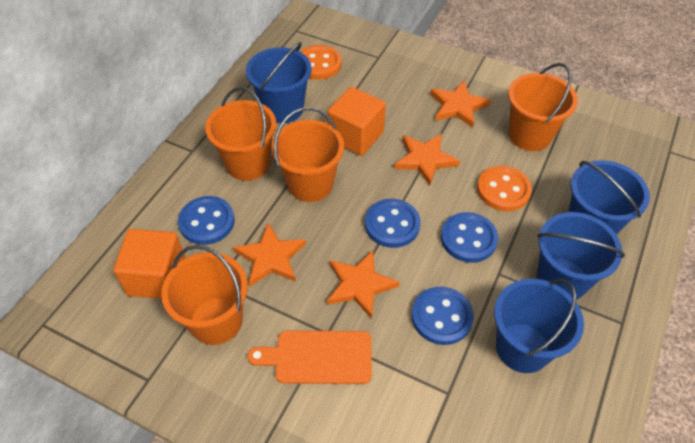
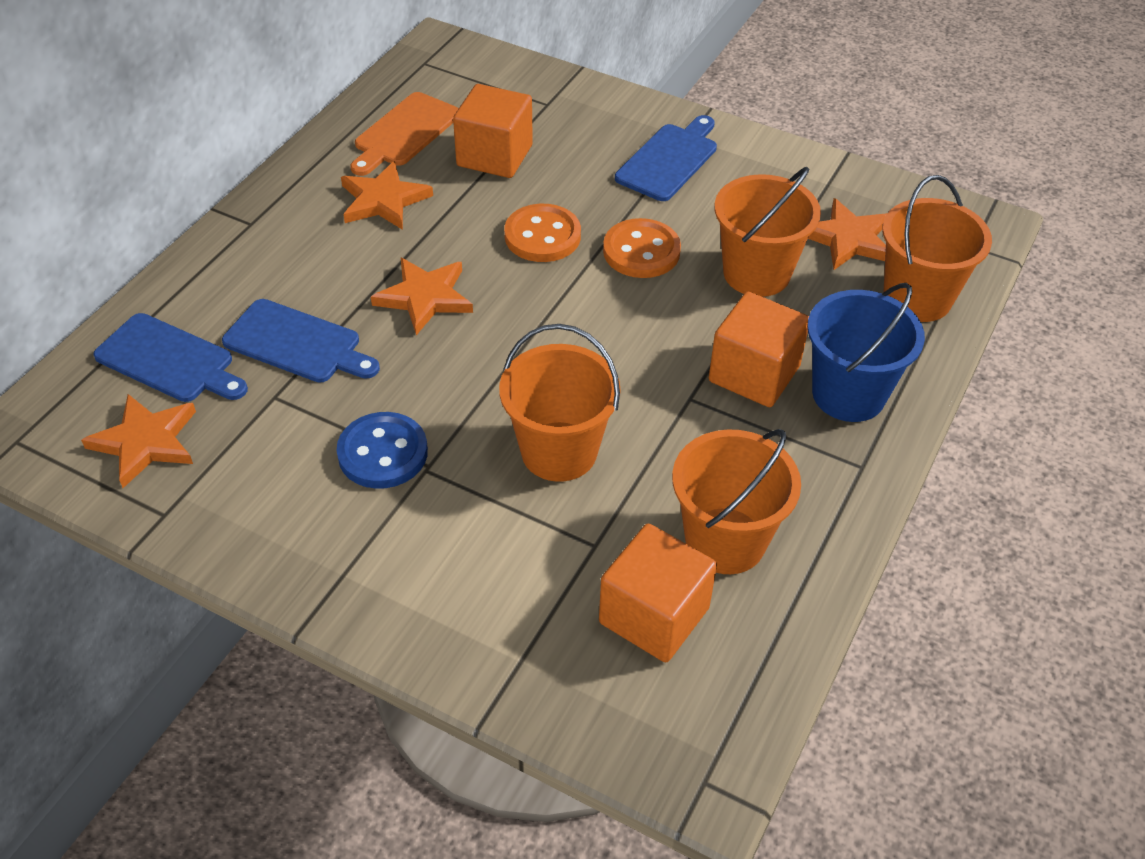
blue bucket: [246,42,312,123] [494,279,584,373] [537,212,625,300] [568,160,650,235] = 4 -> [807,283,925,422] = 1
blue button: [178,196,235,245] [365,199,421,248] [412,287,474,345] [441,212,498,263] = 4 -> [336,412,428,489] = 1
blue cutting board: none = 0 -> [93,313,248,402] [222,299,380,383] [615,115,717,201] = 3
orange cube: [113,229,186,299] [327,87,386,156] = 2 -> [453,84,533,178] [599,523,717,663] [709,292,809,407] = 3

